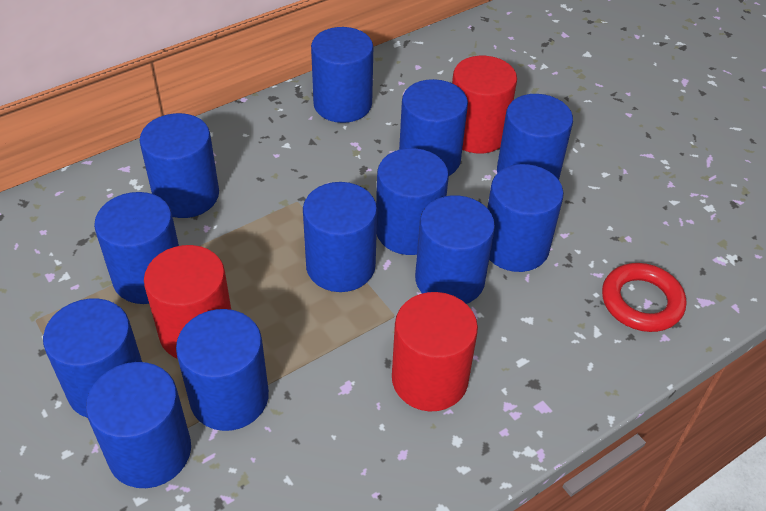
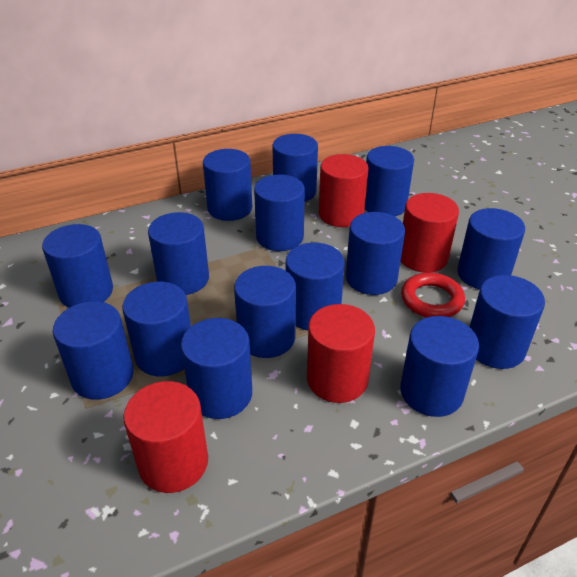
blue cylinder: [43,298,142,418] [86,362,191,488] [94,192,179,304] [139,113,219,218] [176,309,269,431] [303,182,377,292] [311,27,373,123] [376,148,449,255] [399,79,468,176] [415,195,495,304] [487,164,564,272] [497,94,573,180] = 12 -> [42,224,113,308] [53,301,134,400] [122,282,191,377] [148,212,209,295] [181,318,252,419] [203,149,252,221] [234,266,296,358] [254,175,305,251] [272,134,318,202] [286,243,345,330] [346,212,405,295] [365,146,414,216] [400,316,479,417] [457,208,525,290] [470,275,545,369] = 15
red cylinder: [144,245,231,359] [392,292,478,411] [452,56,517,153] = 3 -> [123,381,208,493] [307,304,375,403] [319,154,369,227] [401,193,459,273] = 4

